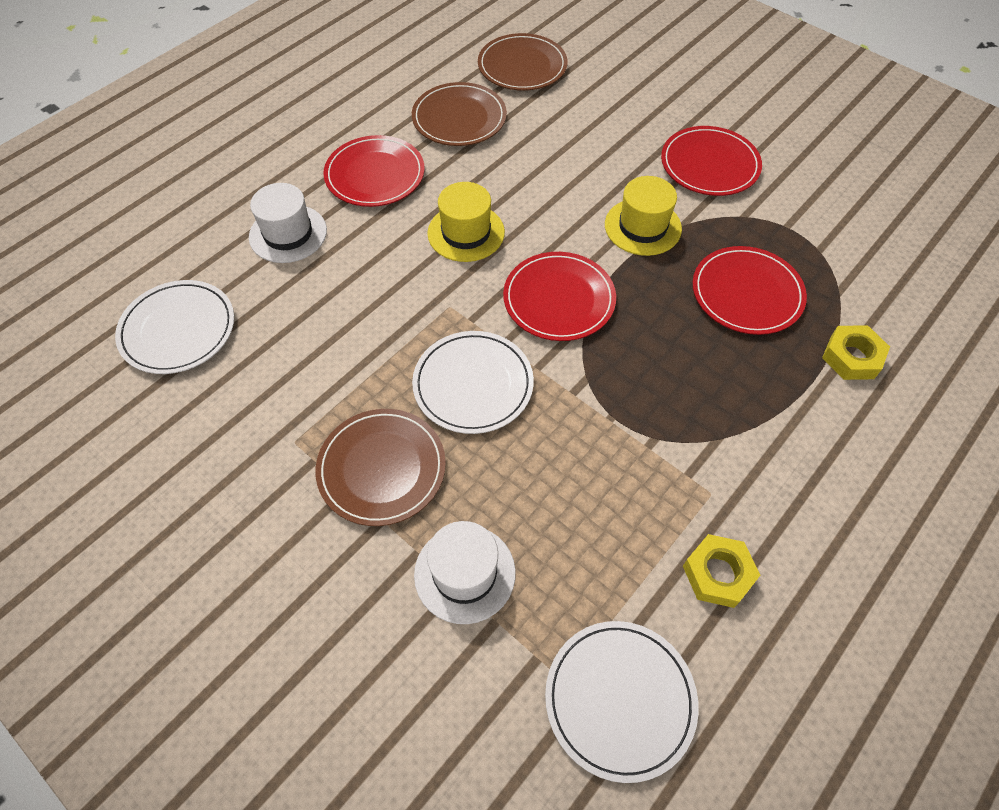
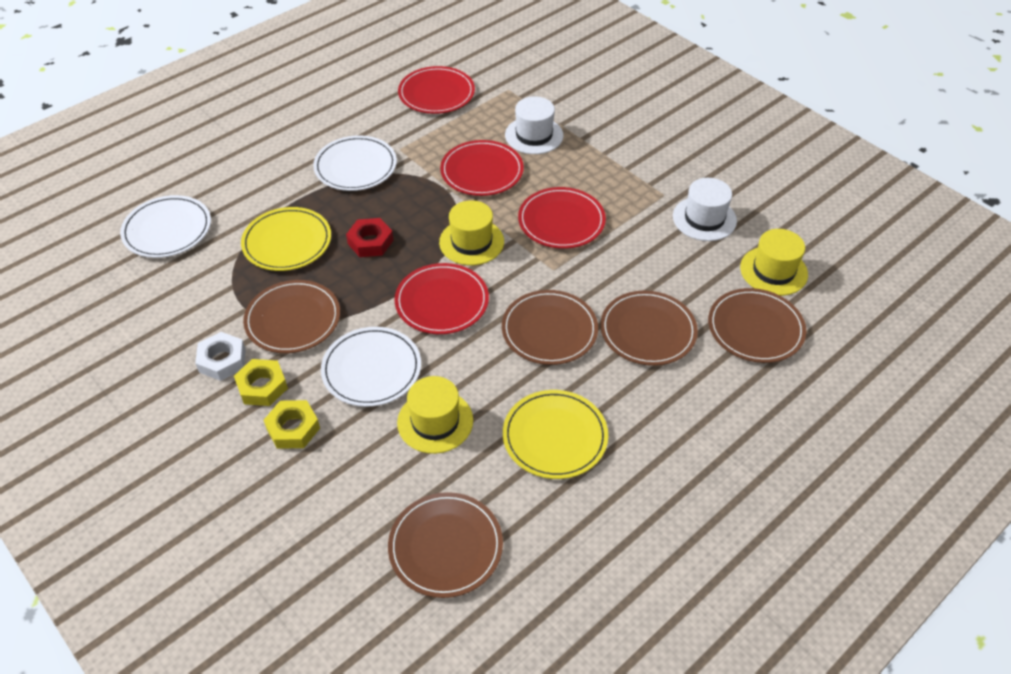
brown plate: [316,409,446,526] [412,82,507,146] [478,33,568,91] = 3 -> [243,280,340,353] [388,492,503,598] [502,290,598,365] [600,290,698,366] [708,288,806,363] = 5
red nut: none = 0 -> [346,218,394,257] = 1
white nut: none = 0 -> [195,332,246,381] = 1
yellow hat: [427,182,505,262] [605,176,682,256] = 2 -> [397,376,473,454] [439,200,504,265] [740,229,808,296] = 3
yellow plate: none = 0 -> [241,207,331,271] [503,390,608,479] = 2

